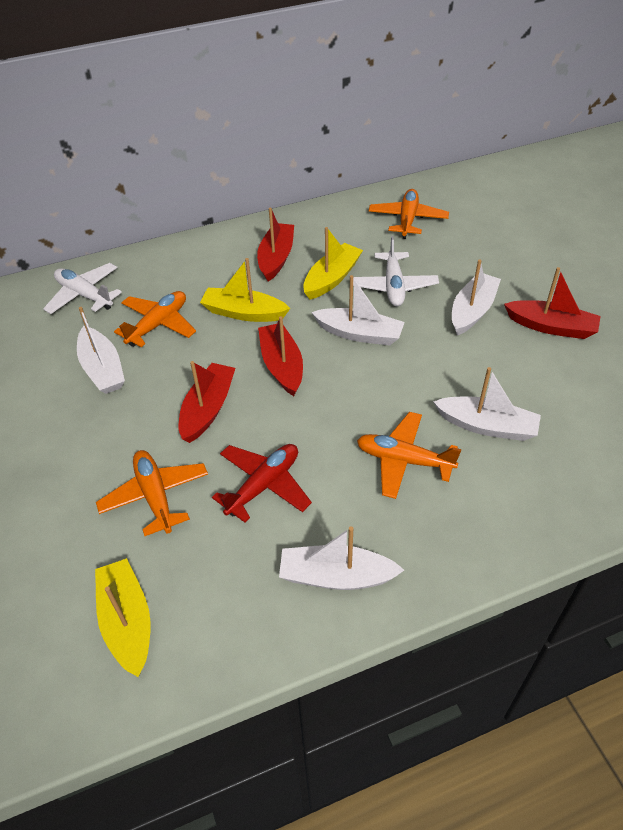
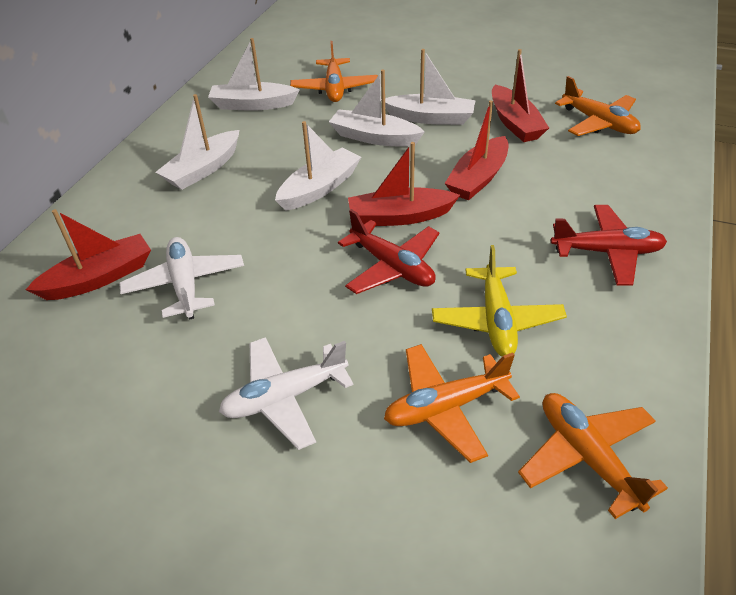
red plane: [212,444,312,523] = 1 -> [338,209,440,294] [551,205,667,286] = 2
yellow boat: [95,558,150,677] [200,258,290,322] [303,227,363,300] = 3 -> none = 0
yellow plane: none = 0 -> [432,245,567,356] = 1

